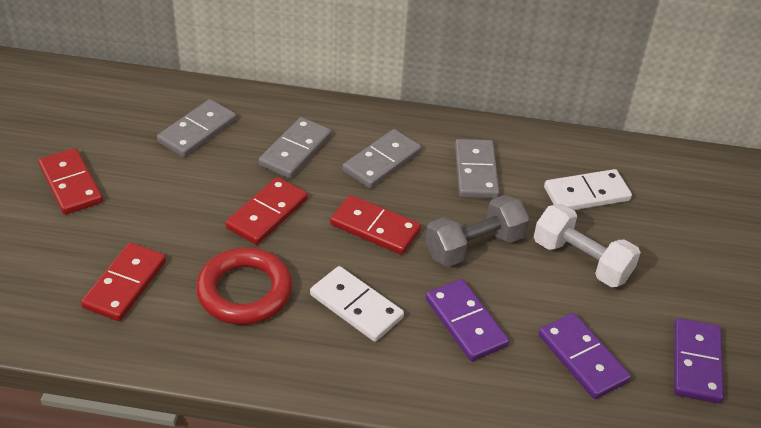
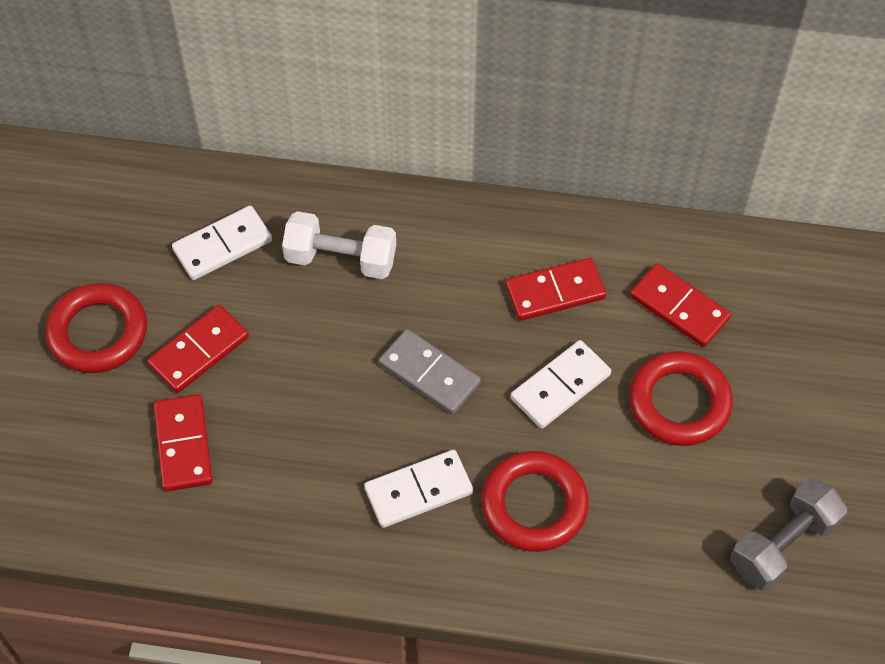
grey domino: [157,99,237,157] [259,117,332,178] [342,129,421,188] [455,139,500,198] = 4 -> [379,329,481,415] = 1
purple domino: [426,279,509,361] [538,313,631,399] [674,318,724,403] = 3 -> none = 0
red ring: [196,247,292,325] = 1 -> [45,283,147,373] [481,451,589,552] [629,351,733,446] = 3
white domino: [310,266,404,342] [544,169,632,210] = 2 -> [172,206,272,280] [364,450,473,528] [511,340,611,429] = 3

